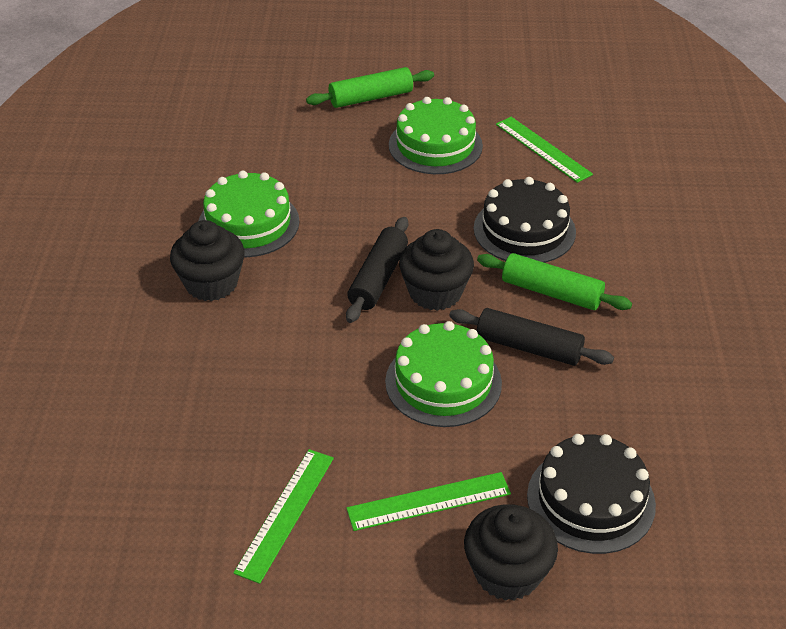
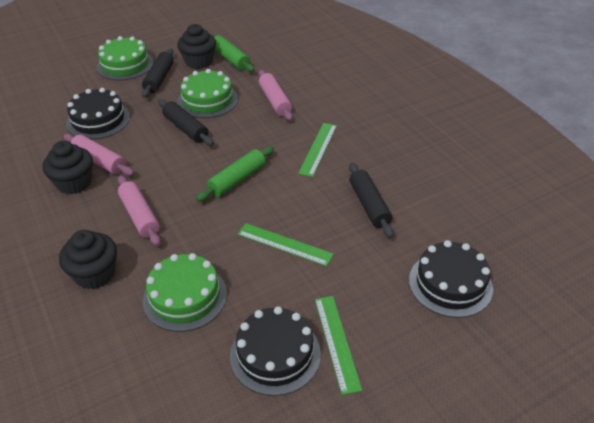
black cake: [474,177,576,263] [527,434,656,554] = 2 -> [66,88,130,139] [230,306,321,396] [409,240,493,318] = 3
black rolling pin: [346,217,408,323] [449,308,614,366] = 2 -> [142,49,174,98] [158,99,214,146] [349,163,394,238] = 3
pink rolling pin: none = 0 -> [64,134,134,176] [118,175,161,246] [259,70,293,121] = 3

